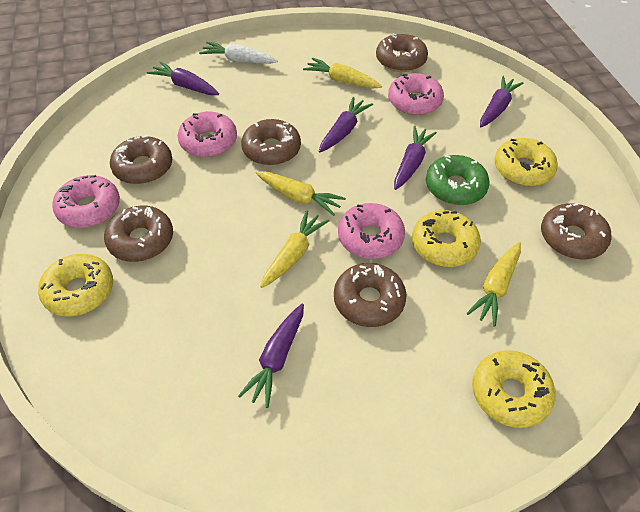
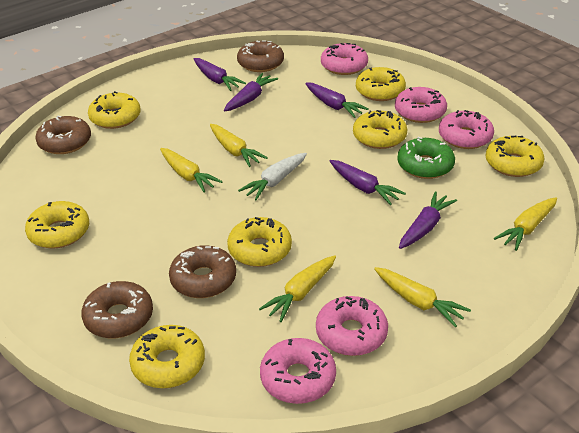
brown donut: [104,206,173,262] [110,135,172,184] [241,119,301,166] [334,263,407,327] [376,33,428,72] [541,203,612,259] = 6 -> [35,116,91,154] [81,281,153,338] [169,245,236,298] [237,40,284,72] = 4
pink donut: [52,175,120,228] [178,112,237,157] [338,203,405,259] [388,73,444,115] = 4 -> [260,338,336,404] [316,296,388,356] [321,43,368,75] [395,87,447,123] [439,110,494,149] = 5
yellow carrot: [256,171,346,216] [260,210,329,288] [303,58,382,88] [467,242,521,327] = 4 -> [160,148,222,192] [210,124,268,167] [259,256,336,322] [374,267,471,327] [494,197,557,251] = 5
yellow donut: [38,254,113,316] [412,210,481,267] [472,350,556,428] [494,138,558,186] = 4 -> [25,201,89,248] [88,91,141,129] [129,325,205,388] [227,217,292,267] [353,110,408,149] [356,67,406,101] [485,136,544,177] = 7

